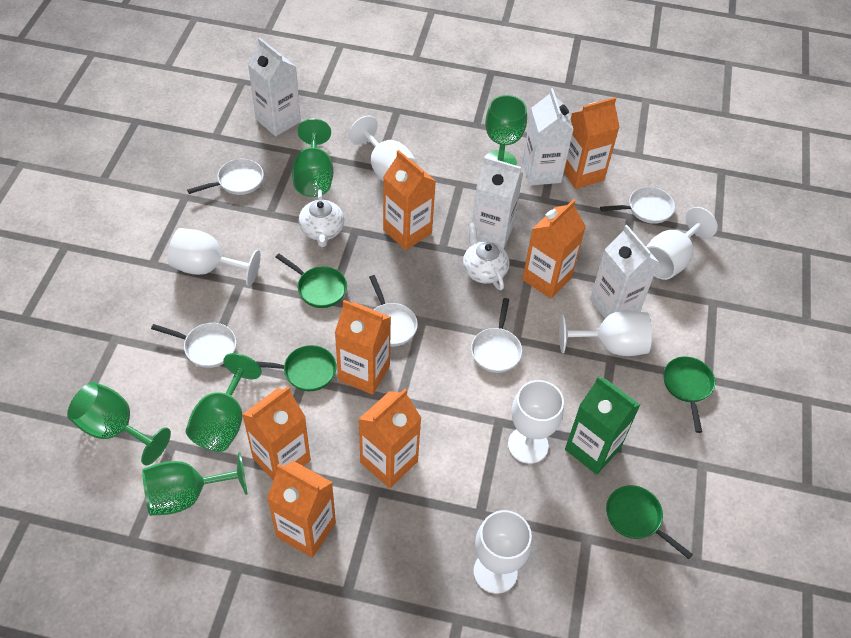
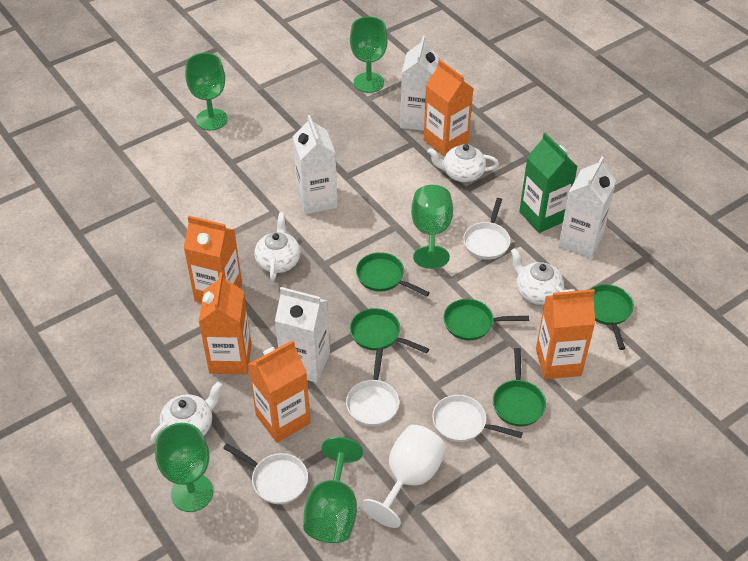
green pan: [255,345,336,391] [276,254,347,308] [606,485,693,559] [663,356,715,433] = 4 -> [350,308,429,354] [356,252,430,297] [443,299,529,340] [493,348,546,427] [589,284,634,350] = 5
orange carton: [242,386,311,481] [267,461,336,558] [335,300,391,395] [358,389,421,488] [383,150,436,250] [522,199,586,299] [564,97,620,189] = 7 -> [184,216,242,303] [199,273,251,374] [248,340,311,443] [424,60,473,157] [536,289,595,379] = 5
white goblet: [168,228,261,286] [349,116,418,181] [473,510,532,594] [508,380,564,464] [559,310,652,356] [646,207,718,280] = 6 -> [362,425,446,528] = 1
white pan: [151,323,236,368] [187,159,264,195] [369,275,418,347] [471,298,522,373] [600,187,675,224] = 5 -> [223,443,308,504] [346,348,399,426] [432,395,523,442] [463,198,511,260] = 4
white teapot: [299,189,344,247] [463,222,509,290] = 2 -> [150,382,222,443] [254,212,300,281] [427,144,499,182] [511,248,564,305] = 4

